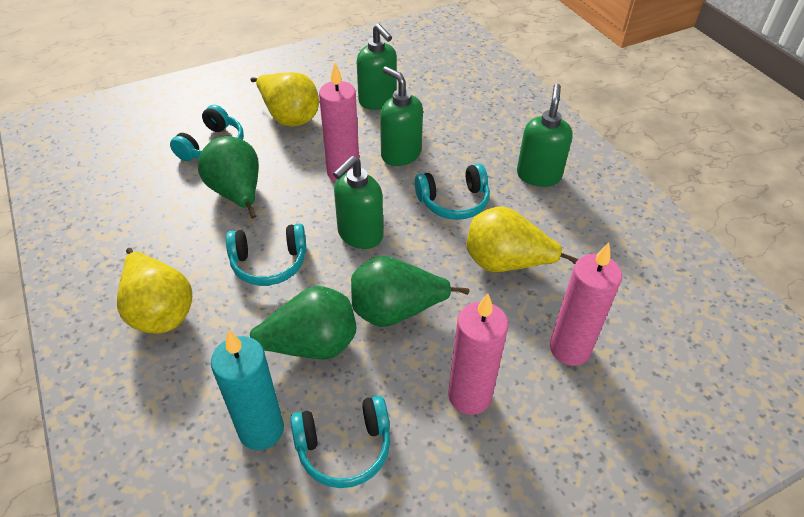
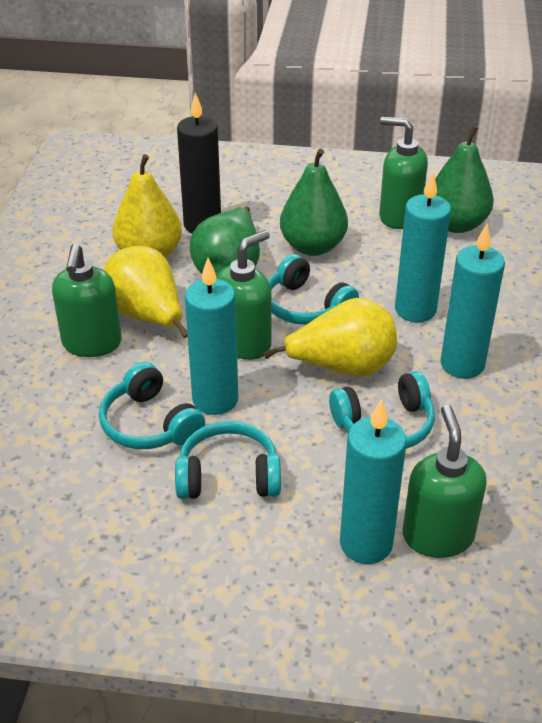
black candle: none = 0 -> [177,92,221,233] = 1
pink candle: [319,63,359,182] [448,293,508,415] [550,243,622,366] = 3 -> none = 0
turquoise candle: [211,330,284,450] = 1 -> [185,258,238,415] [340,400,407,564] [395,172,451,322] [440,224,505,378] = 4

